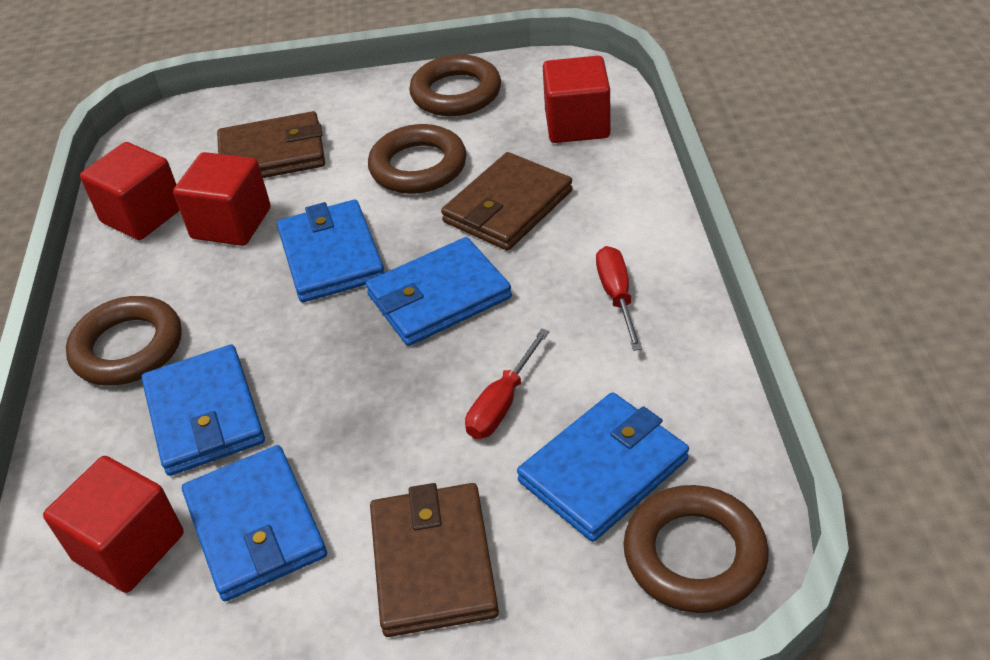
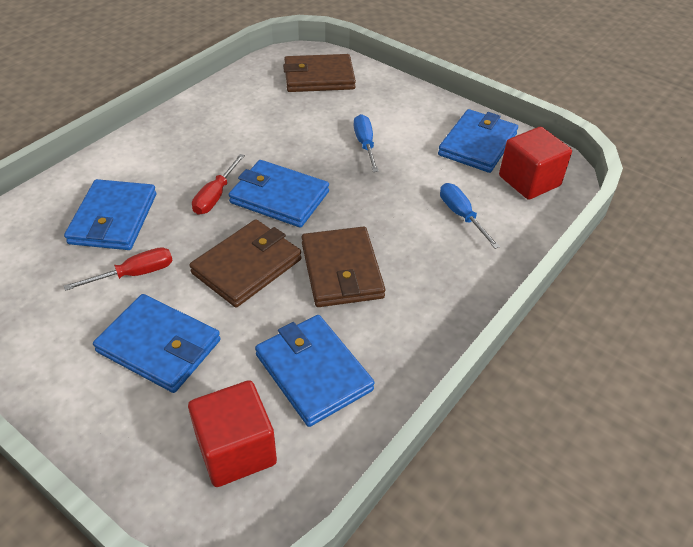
blue screwdriver: none = 0 -> [354,114,379,172] [440,183,500,249] = 2
brown ring: [66,296,182,386] [368,124,467,194] [409,54,501,116] [623,485,769,613] = 4 -> none = 0
red cube: [43,456,184,593] [80,142,180,240] [173,152,271,246] [543,56,611,143] = 4 -> [188,380,277,487] [499,127,572,200] = 2

